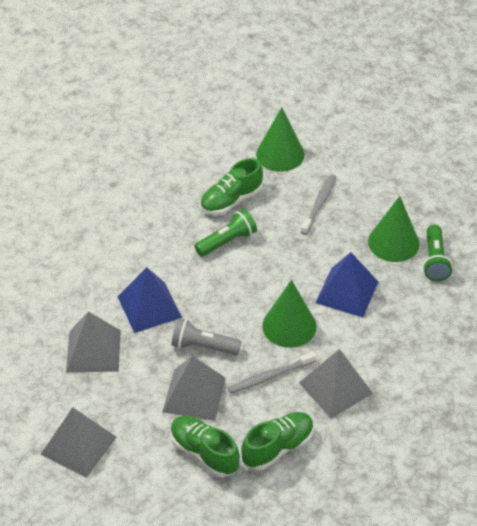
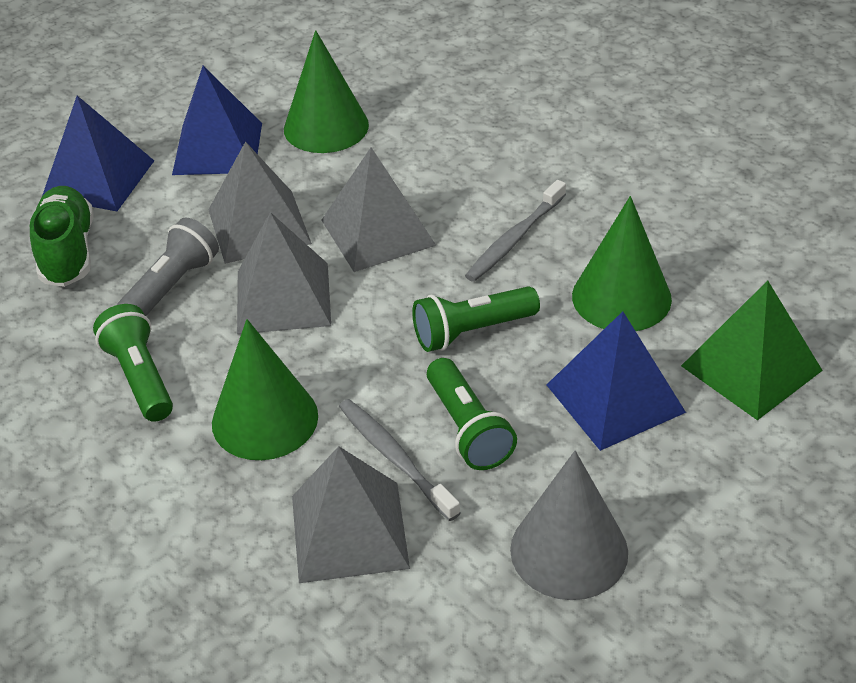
blue pyramid: [118,267,182,333] [315,252,378,317] = 2 -> [42,96,154,211] [172,66,262,175] [547,311,686,451] = 3
green flashlight: [195,209,257,257] [423,225,453,281] = 2 -> [93,304,173,422] [412,286,540,352] [427,358,517,470] = 3
green pyramid: none = 0 -> [681,281,823,420] = 1
green shoe: [170,416,240,477] [200,158,263,215] [241,412,314,470] = 3 -> [30,186,93,287] = 1
grey cone: none = 0 -> [510,451,628,600] = 1

